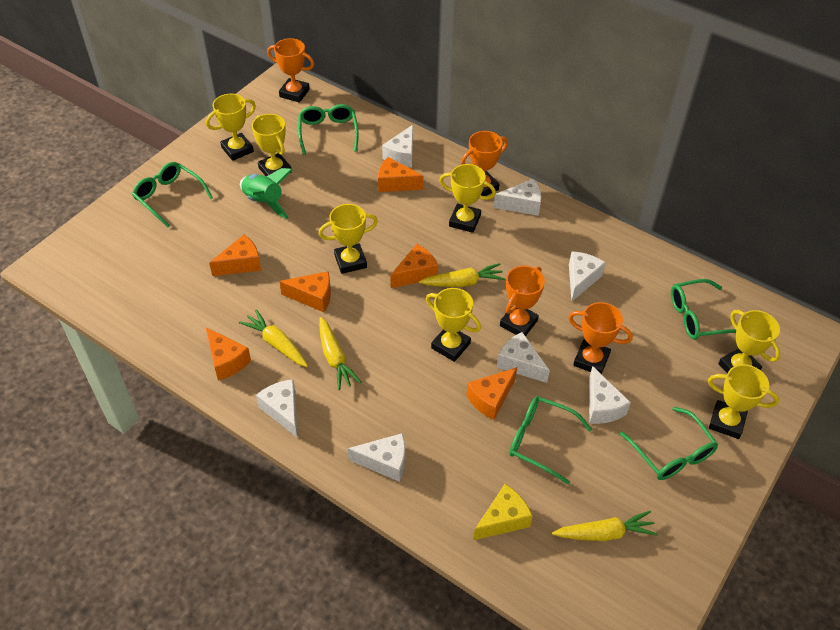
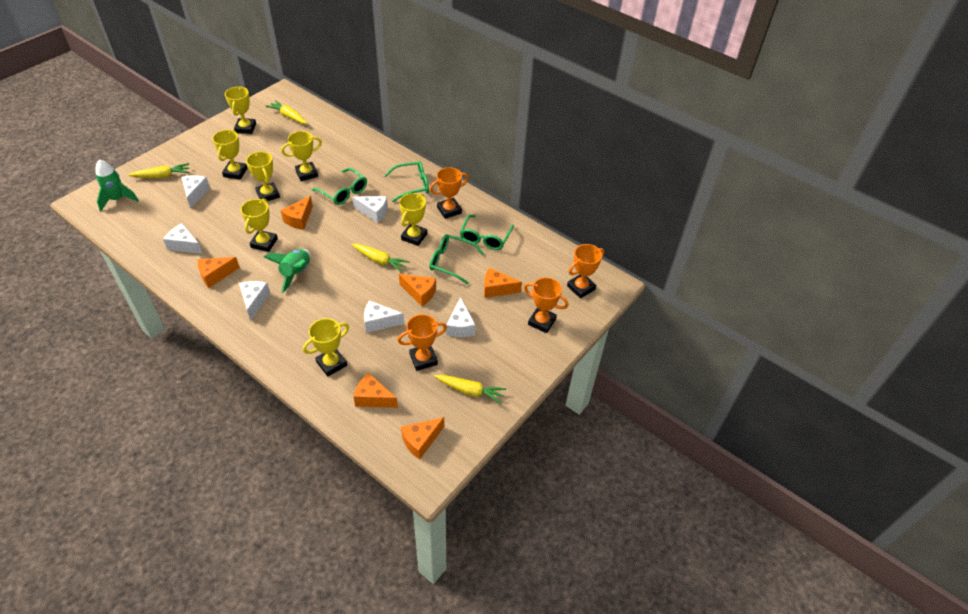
green glasses: [132,162,213,228] [298,104,359,155] [509,397,592,484] [620,407,718,480] [671,279,736,340] = 5 -> [312,168,367,205] [384,161,429,202] [429,234,484,285] [460,215,514,250] = 4
green rocket: [240,168,292,219] = 1 -> [95,160,139,211] [264,249,311,293] = 2
white cheese: [256,379,297,437] [348,433,405,482] [382,125,413,168] [494,179,541,216] [497,332,550,383] [569,251,606,302] [589,366,631,424] = 7 -> [163,223,203,254] [182,175,210,208] [239,281,270,321] [352,196,388,223] [364,300,404,333] [446,297,476,337] = 6
yellow cheese: [473,484,533,540] = 1 -> none = 0

